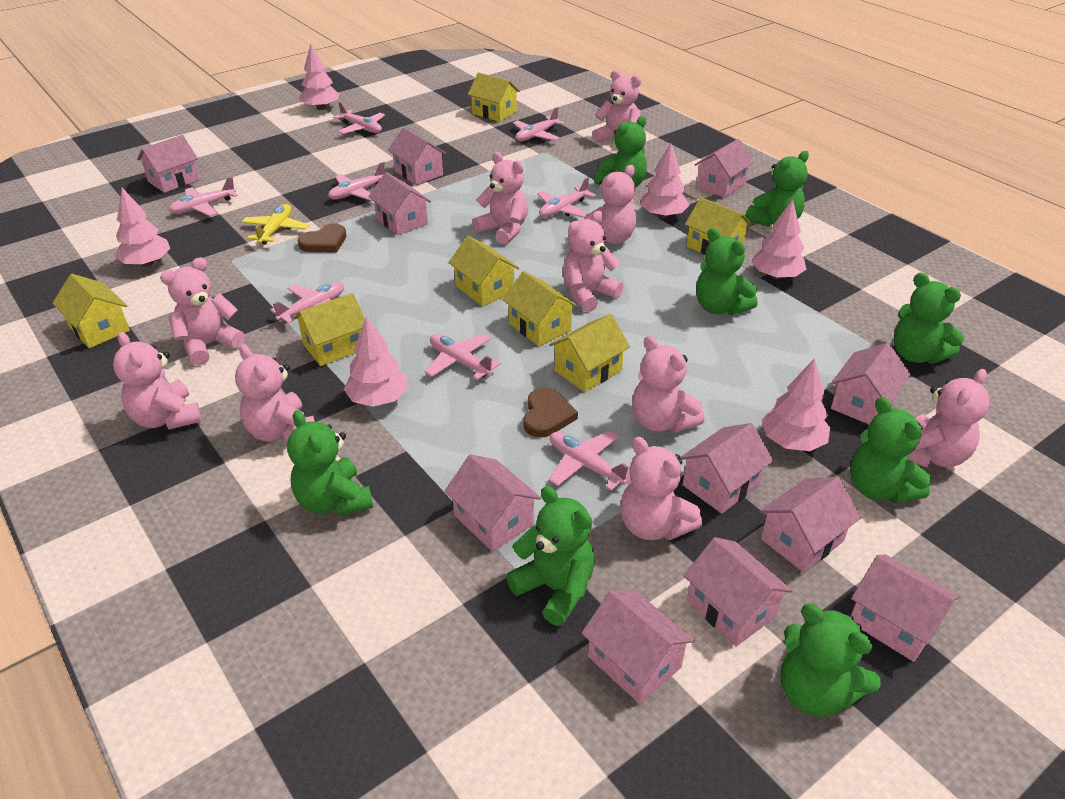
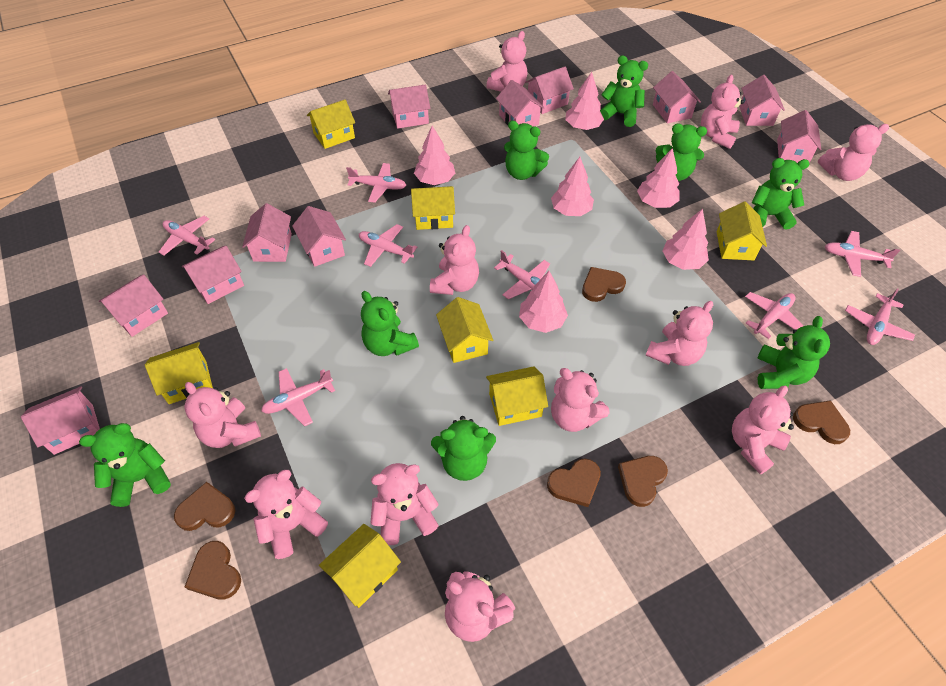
brown heart: [298,224,346,253] [523,388,578,438] = 2 -> [174,482,235,531] [185,541,241,600] [547,459,601,507] [582,267,626,302] [618,456,668,507] [793,400,850,444] = 6
pink teddy bear: [113,332,202,430] [160,257,245,366] [235,344,315,443] [473,152,528,245] [563,211,623,312] [584,165,636,244] [592,70,641,143] [620,437,702,540] [632,335,705,433] [907,369,990,467] = 10 -> [185,382,261,448] [244,470,328,559] [371,463,439,545] [430,225,479,295] [445,571,515,642] [486,31,527,92] [551,368,609,432] [646,301,713,366] [701,75,744,149] [732,386,794,474] [818,124,889,181] = 11
yellow plane: [242,204,309,245] = 1 -> none = 0

